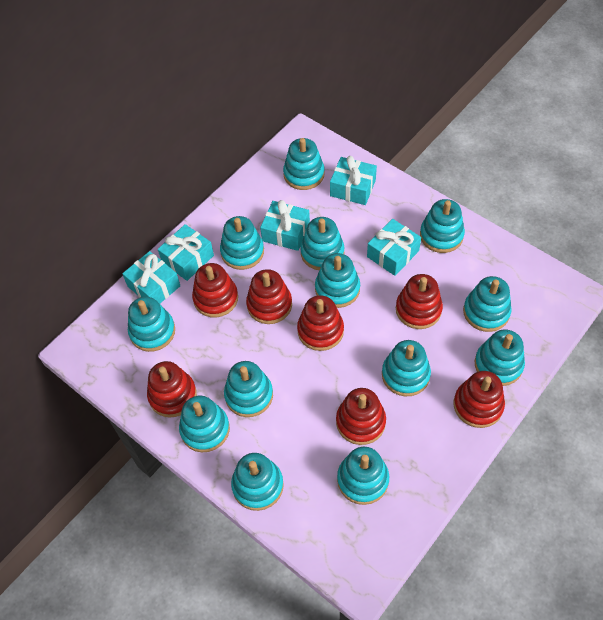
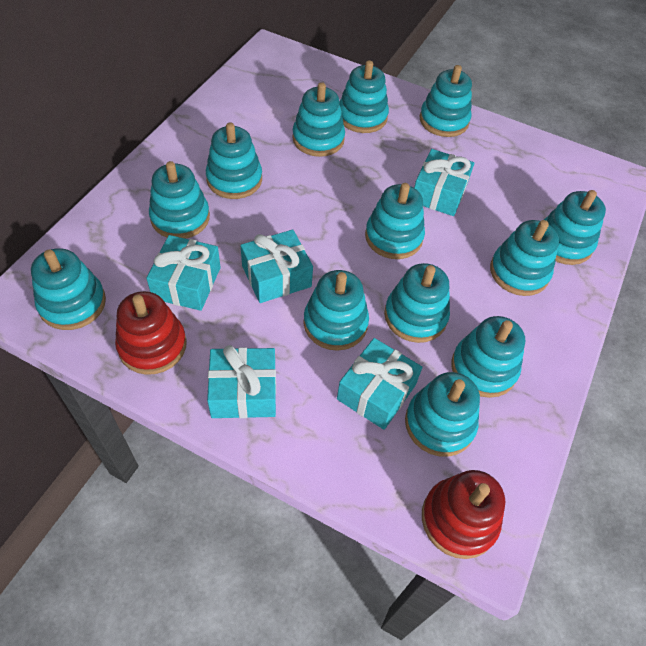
red stacking toy: [147,361,197,417] [192,263,238,318] [246,269,292,324] [297,295,344,351] [336,388,386,445] [396,274,443,329] [454,371,505,428] = 7 -> [115,291,187,375] [422,470,505,559] = 2

